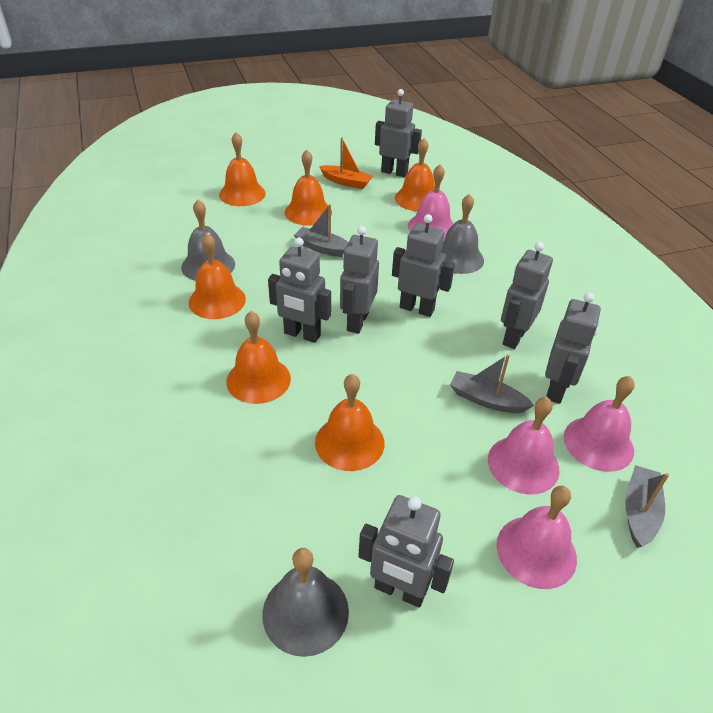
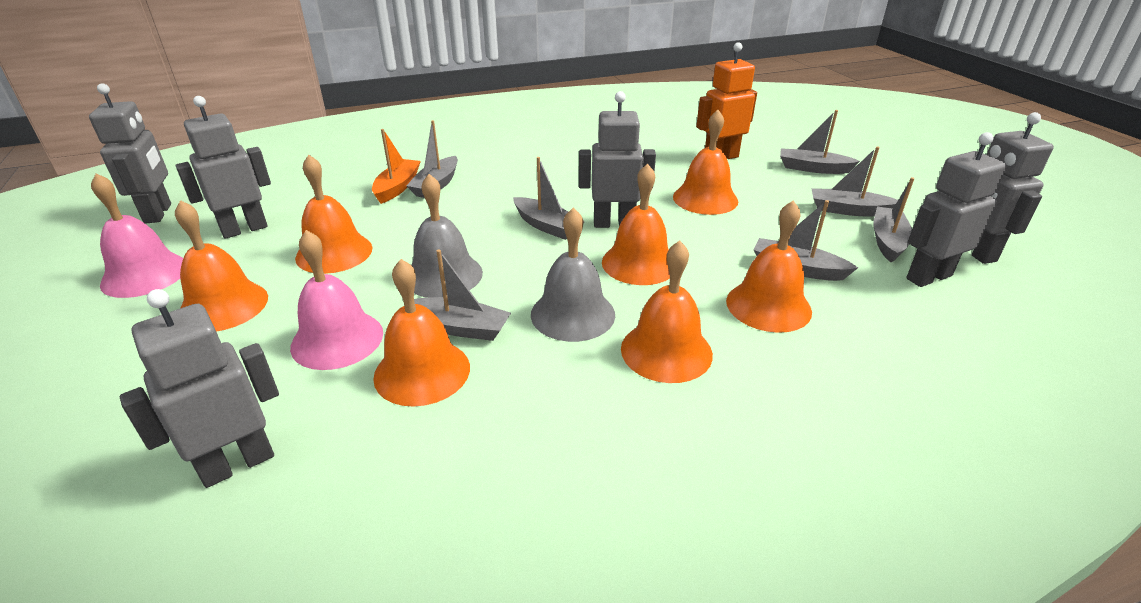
grey bell: [181,200,235,281] [262,548,349,657] [441,194,484,274] = 3 -> [411,174,483,298] [531,208,615,342] = 2
grey boat: [294,204,348,257] [450,354,534,413] [625,465,669,548] = 3 -> [406,120,458,198] [414,250,511,341] [513,157,585,240] [754,200,858,281] [780,110,860,174] [811,147,898,216] [874,177,915,263] = 7
grey robot: [268,237,331,343] [340,226,379,334] [358,495,454,608] [375,89,422,177] [392,214,455,317] [501,242,553,349] [545,292,601,404] = 7 -> [89,83,171,224] [120,289,279,488] [176,96,271,239] [579,91,656,228] [906,132,1007,287] [972,112,1054,264] = 6
orange bell: [189,233,246,319] [219,132,266,206] [226,311,291,404] [285,150,332,226] [315,374,384,471] [395,138,434,211] = 6 -> [175,200,268,331] [295,155,373,274] [373,259,470,407] [602,163,670,285] [621,240,713,383] [673,110,738,215] [726,200,812,333] = 7
orange robot: none = 0 -> [696,42,757,159] = 1
pink bell: [408,164,454,239] [488,397,560,495] [497,486,577,589] [564,376,635,472] = 4 -> [91,173,183,298] [290,230,383,370] = 2

